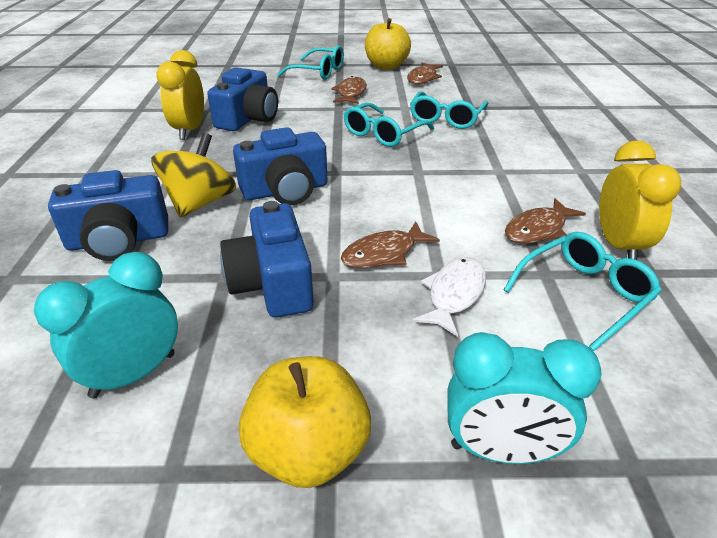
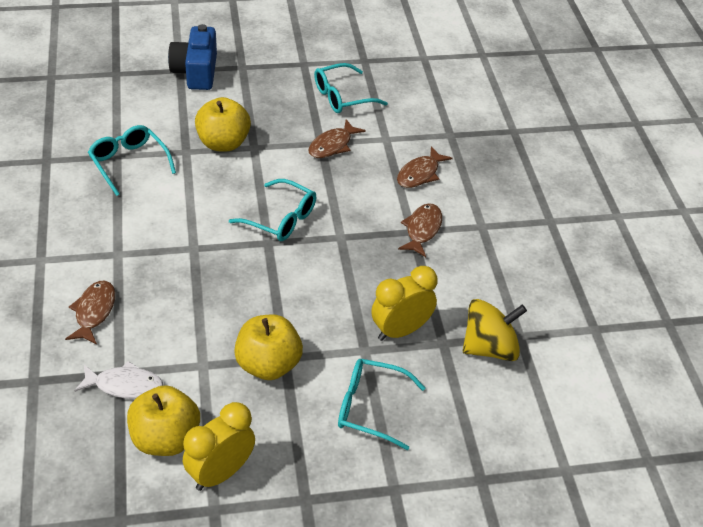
blue camera: [48,170,168,261] [207,67,278,131] [220,201,314,318] [233,127,328,205] = 4 -> [168,24,217,90] = 1
turquoise clock: [34,252,178,398] [447,332,602,464] = 2 -> none = 0
yellow apple: [239,356,371,488] [365,18,411,70] = 2 -> [127,385,200,456] [195,97,251,152] [234,315,303,380] = 3

